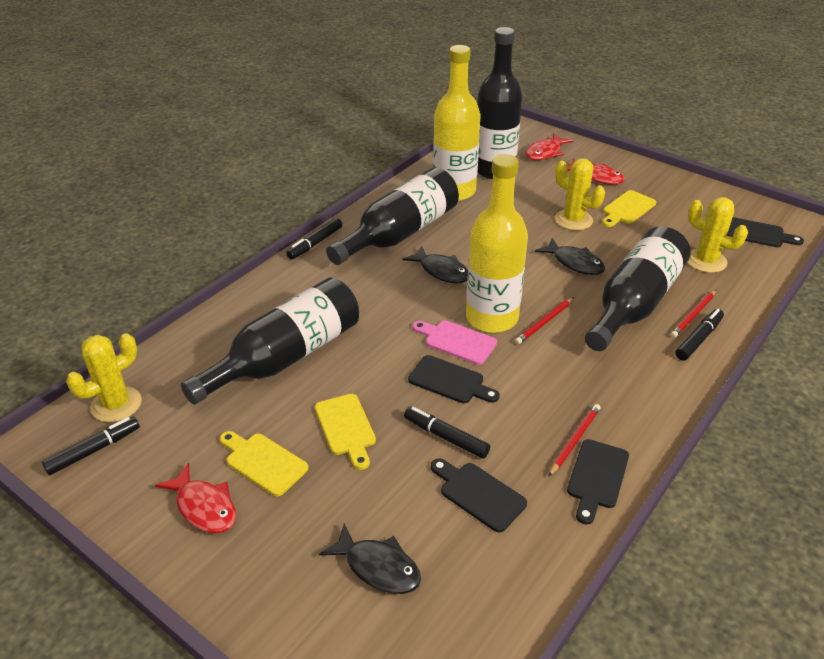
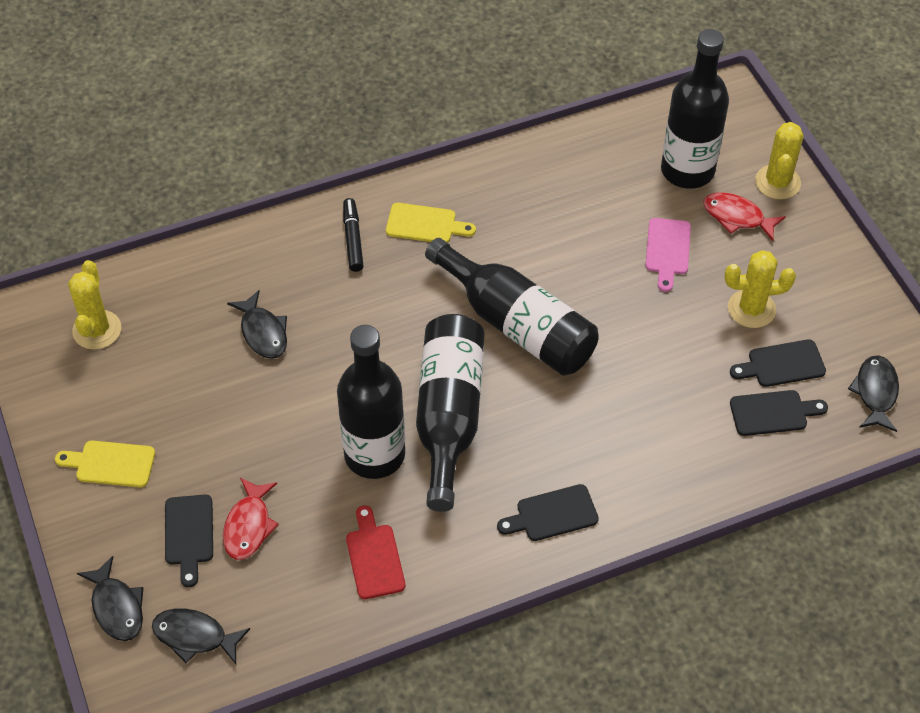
black fish: [319,523,421,594] [402,246,468,283] [535,238,605,275] = 3 -> [77,556,144,641] [152,608,250,664] [227,290,287,359] [848,355,899,432] = 4
black marker: [42,417,140,475] [286,218,342,260] [404,407,490,459] [675,309,724,361] = 4 -> [343,198,364,272] = 1
red cutting board: none = 0 -> [346,506,405,599] = 1
red fish: [155,463,236,534] [525,133,573,160] [567,158,625,185] = 3 -> [223,477,279,560] [703,192,786,241] = 2
red pencil: [515,297,574,344] [548,404,600,477] [670,290,716,338] = 3 -> none = 0
yellow bottle: [433,45,481,201] [466,154,528,333] = 2 -> none = 0
yellow cutting board: [220,431,308,496] [315,394,376,470] [602,190,656,227] = 3 -> [55,440,155,487] [386,203,476,243] = 2

